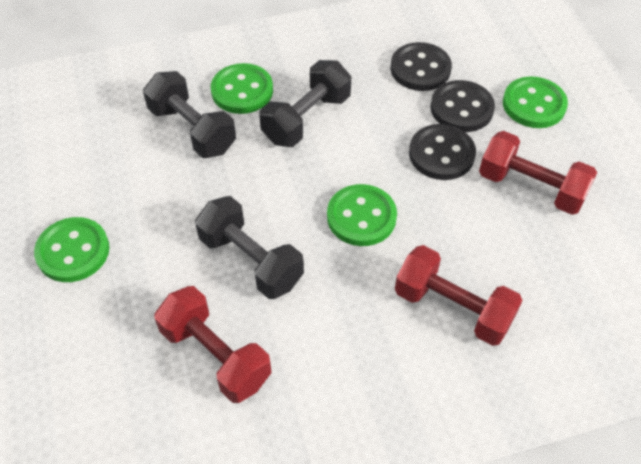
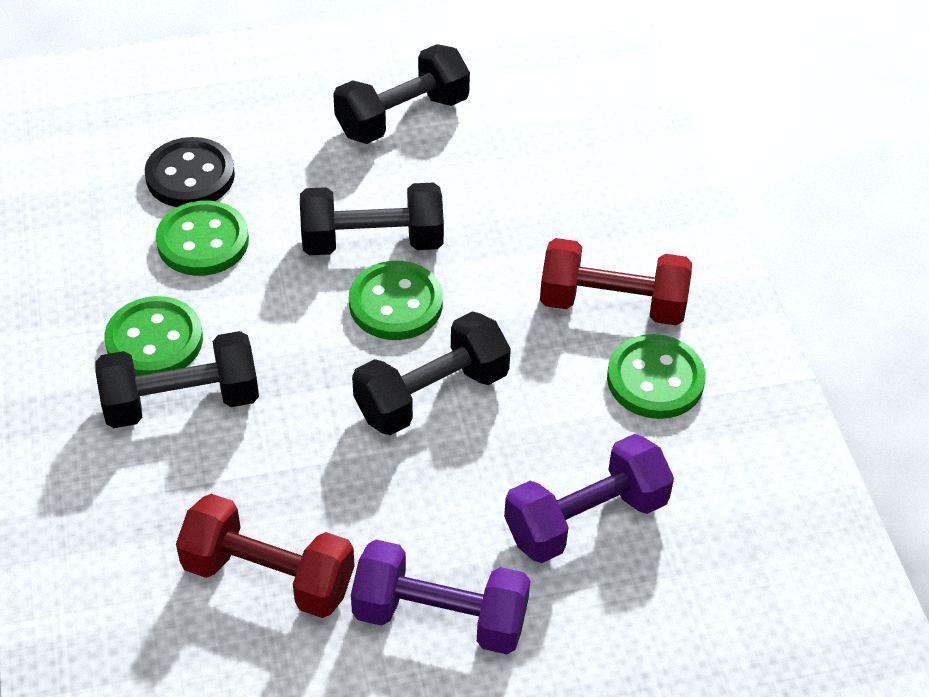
black button: [390,42,452,91] [409,124,476,180] [430,80,495,132] = 3 -> [145,137,235,207] = 1
black dumbbell: [143,71,236,158] [195,196,304,299] [259,60,351,147] = 3 -> [95,331,259,428] [300,183,444,255] [333,44,470,144] [352,311,511,435] = 4
purple dumbbell: none = 0 -> [351,540,530,654] [504,434,674,563] = 2
red dumbbell: [154,286,272,403] [395,245,523,346] [479,131,597,215] = 3 -> [176,494,355,618] [540,238,692,325] = 2

